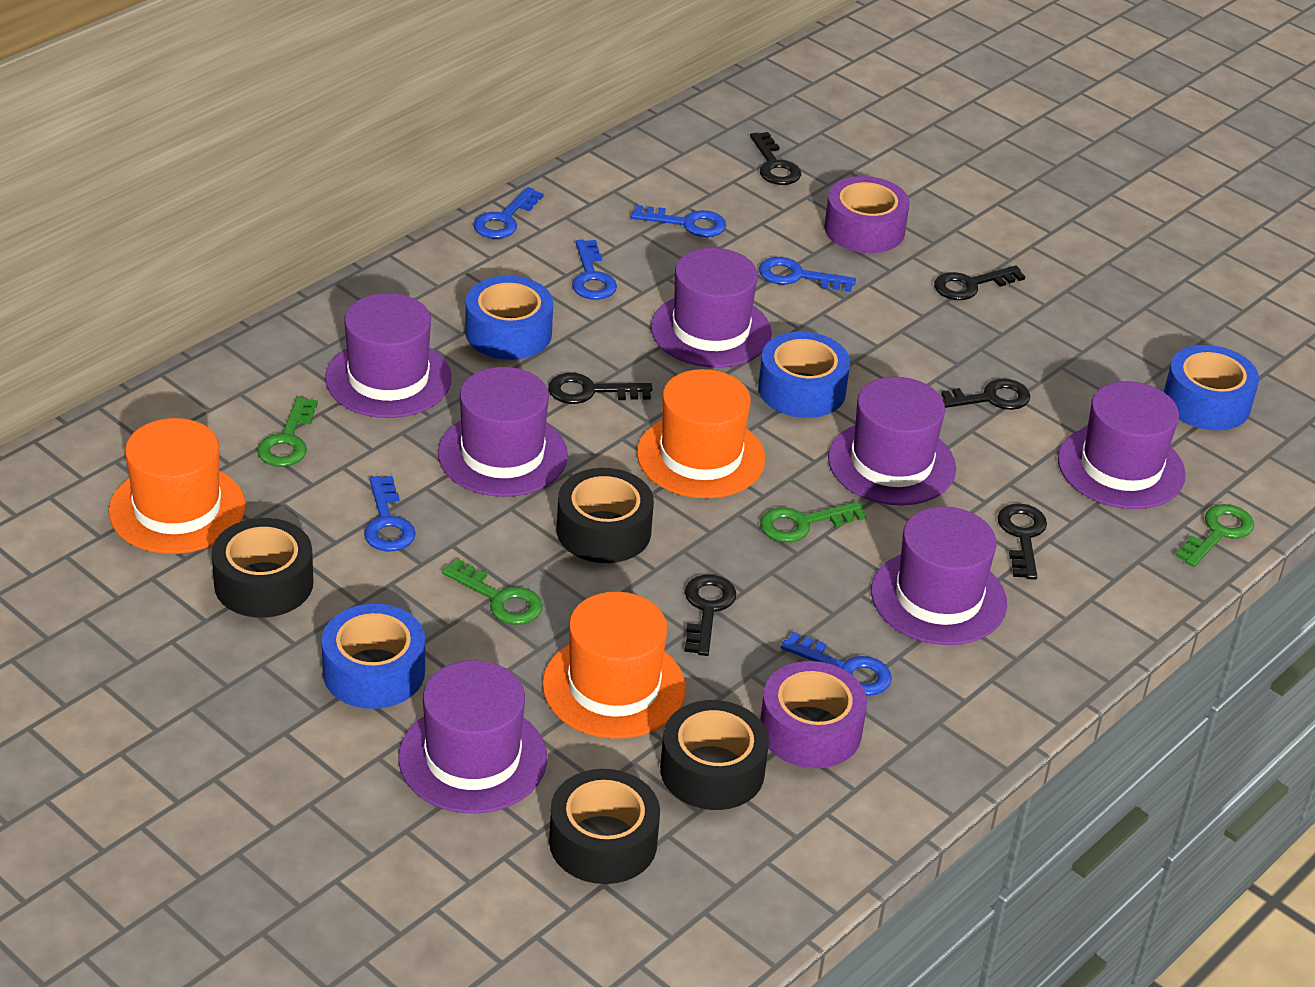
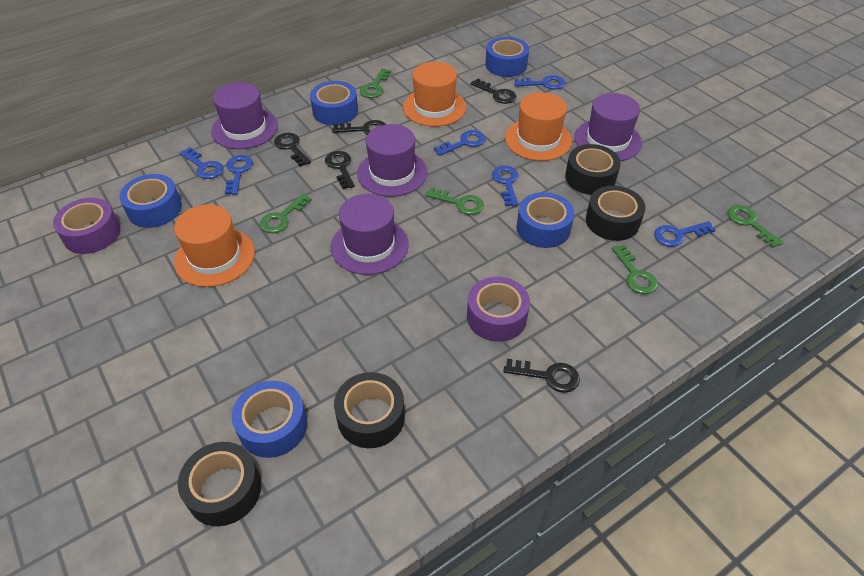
black key: [548,373,652,404] [684,574,736,656] [750,132,801,185] [934,265,1025,300] [941,378,1030,410] [997,503,1047,580] = 6 -> [274,133,311,167] [325,151,355,189] [332,120,386,135] [471,78,516,104] [504,359,580,393] = 5
blue tape: [322,604,425,709] [465,276,553,360] [758,332,850,418] [1164,345,1259,430] = 4 -> [119,174,182,228] [232,381,307,458] [310,81,358,125] [485,37,529,77] [516,192,574,248] = 5
green key: [257,396,318,467] [442,559,543,625] [760,501,866,542] [1175,504,1254,567] = 4 -> [260,194,312,233] [360,68,391,98] [425,187,484,215] [612,244,658,294] [727,205,784,248] = 5
purple hat: [325,293,452,418] [398,660,547,813] [438,367,568,497] [651,248,772,368] [828,377,956,505] [871,507,1007,645] [1058,381,1186,509] = 7 -> [211,82,278,149] [331,194,409,275] [357,124,428,197] [574,93,642,161] = 4

